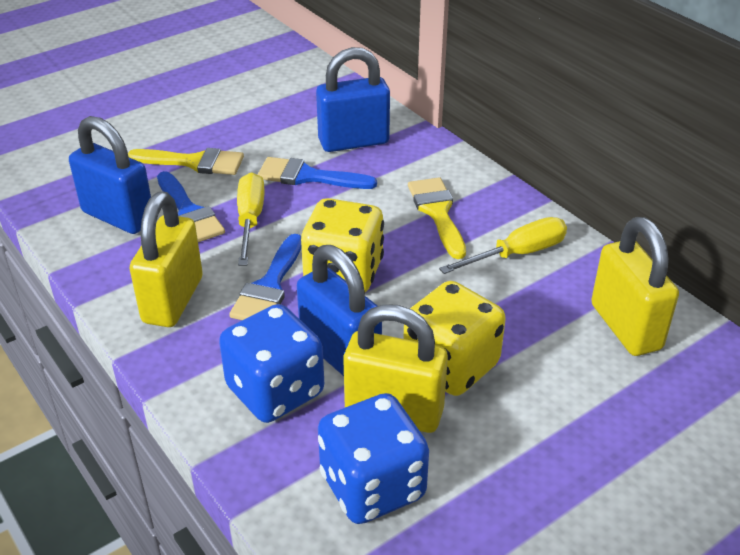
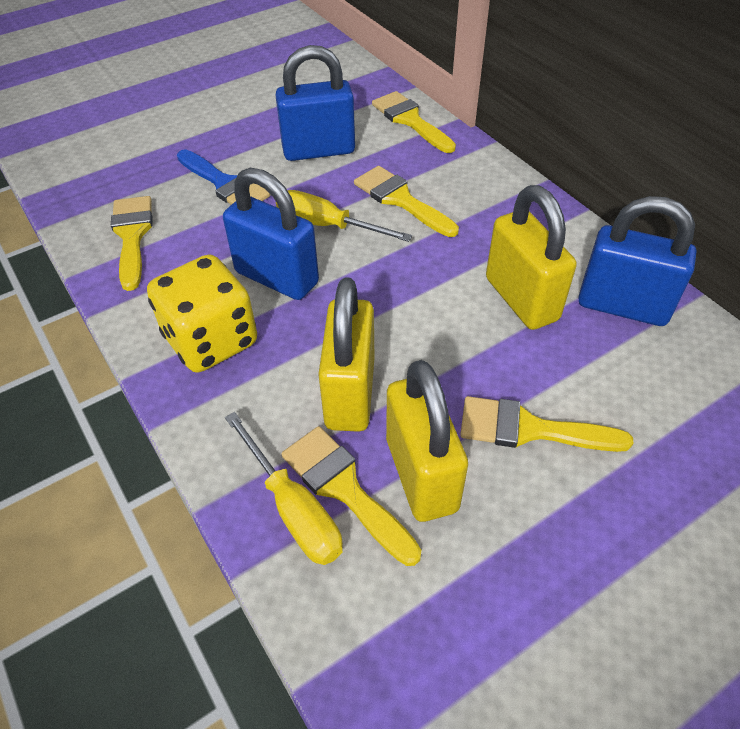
blue brush: [157,171,225,242] [229,234,302,320] [258,157,377,189] = 3 -> [177,149,270,205] = 1
blue dice: [219,304,324,423] [318,393,429,524] = 2 -> none = 0
yellow brush: [128,148,244,175] [408,177,466,259] = 2 -> [111,196,153,291] [281,426,421,566] [354,166,459,237] [372,91,456,153] [460,396,633,452] = 5
yellow dice: [301,198,384,292] [403,281,506,396] = 2 -> [147,254,257,373] = 1

